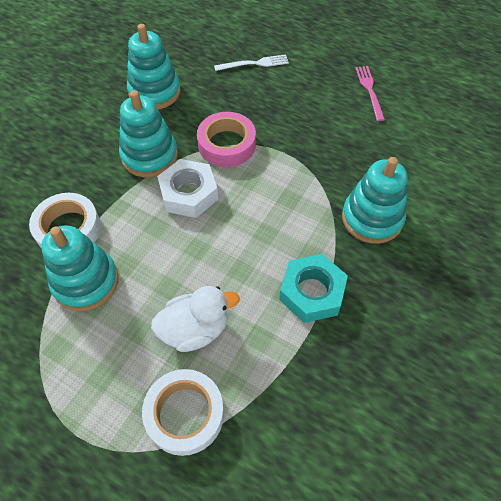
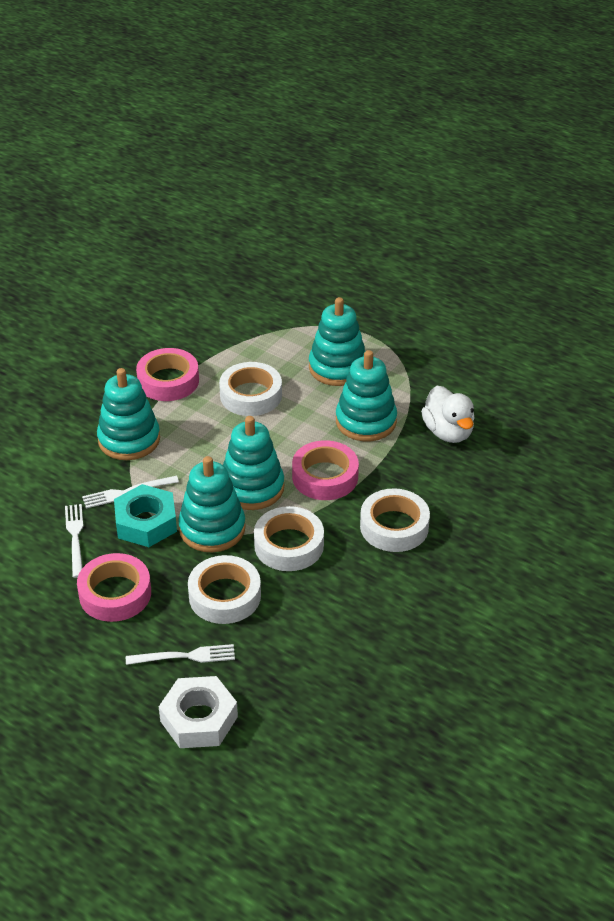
pink fork: [355,66,385,121] = 1 -> none = 0
pink tape: [197,112,256,167] = 1 -> [77,553,151,622] [136,348,199,401] [292,440,359,500] = 3
turquoise stacking toy: [41,225,118,311] [119,90,178,177] [127,24,180,110] [342,157,408,244] = 4 -> [97,368,160,460] [178,456,246,552] [223,416,284,510] [309,297,365,386] [336,350,397,441] = 5
white fork: [214,54,289,71] = 1 -> [65,504,83,578] [82,475,179,508] [126,644,235,665] = 3
white tape: [29,193,101,249] [142,369,224,456] = 2 -> [188,555,261,624] [219,362,282,416] [254,506,324,571] [360,488,430,552] = 4

